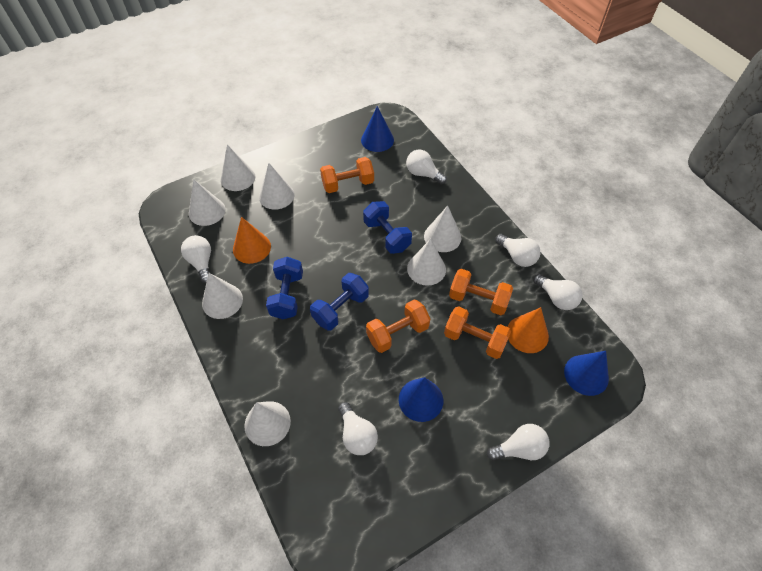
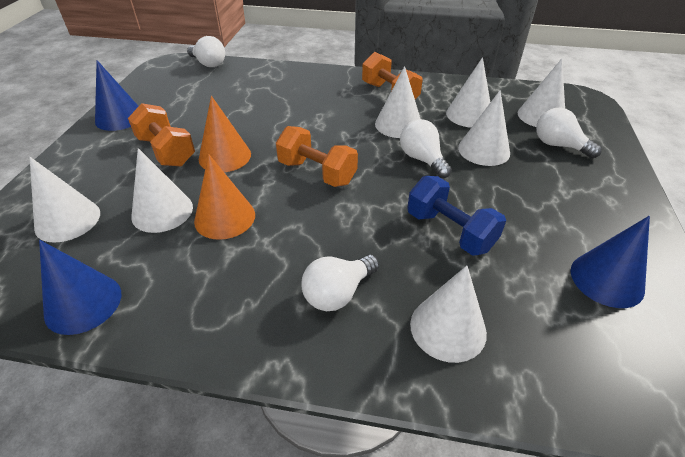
blue dumbbell: [266,257,303,319] [310,273,369,330] [363,201,412,254] = 3 -> [407,176,506,256] = 1
orange dumbbell: [320,157,374,193] [366,299,430,353] [444,306,511,359] [449,269,513,315] = 4 -> [128,103,195,166] [276,126,358,187] [362,52,423,99] = 3
white light bulb: [181,235,211,283] [338,402,378,455] [406,150,447,185] [487,424,550,461] [495,234,540,267] [533,274,583,310] = 6 -> [187,36,225,67] [302,255,379,311] [400,119,452,178] [536,108,602,158] = 4

